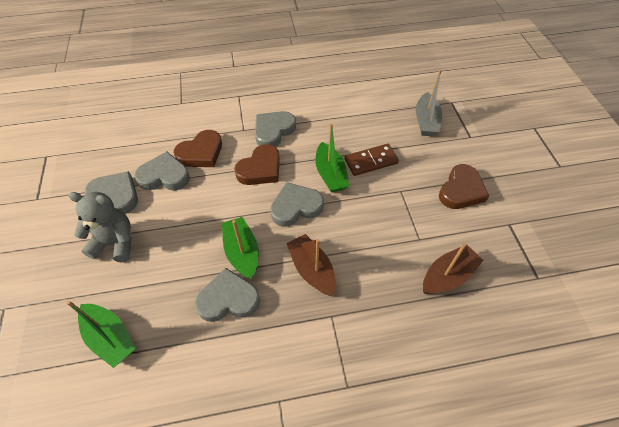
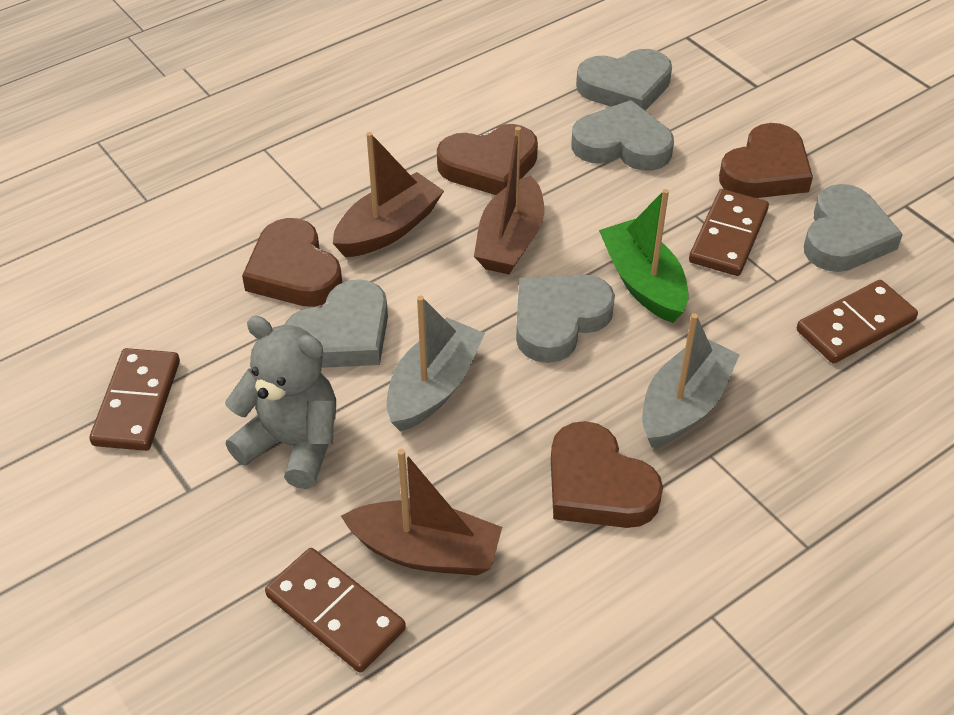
brown boat: [286,234,336,296] [423,244,483,294] = 2 -> [333,132,444,257] [341,449,502,576] [474,127,544,274] = 3
brown domino: [345,144,399,176] = 1 -> [89,348,180,451] [265,548,406,673] [689,189,769,276] [797,280,918,363] = 4
brown heart: [174,130,222,167] [234,144,280,185] [439,164,489,209] = 3 -> [242,218,342,307] [437,124,538,195] [551,421,663,528] [719,123,813,198] = 4
green boat: [66,301,136,368] [222,217,258,279] [315,124,349,193] = 3 -> [599,189,688,323] = 1
grey boat: [416,70,442,136] = 1 -> [386,295,485,431] [642,313,740,448] = 2

